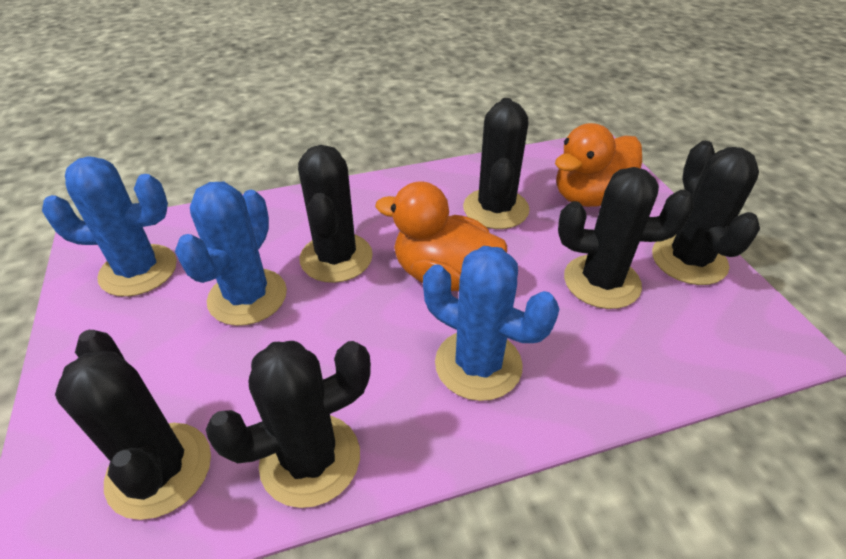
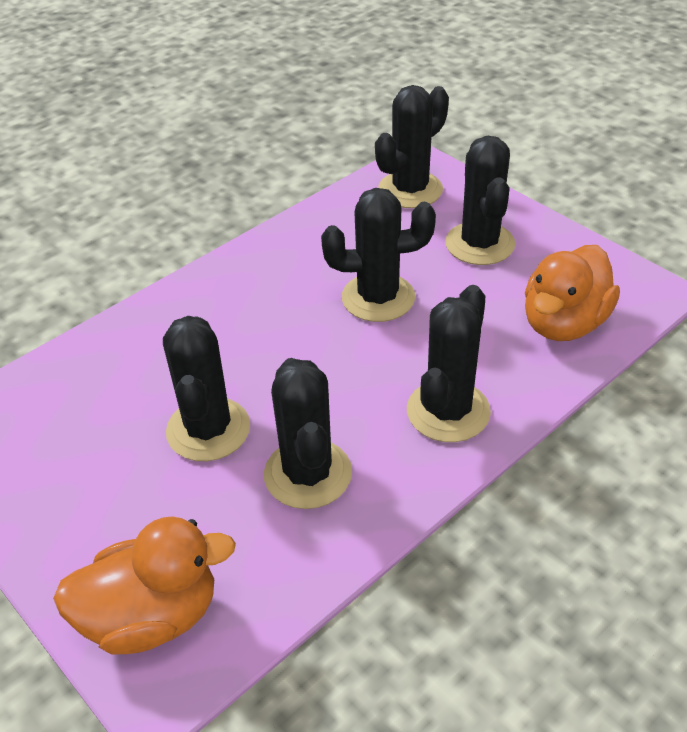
blue cactus: [42,157,177,297] [175,182,287,326] [423,246,560,401] = 3 -> none = 0

